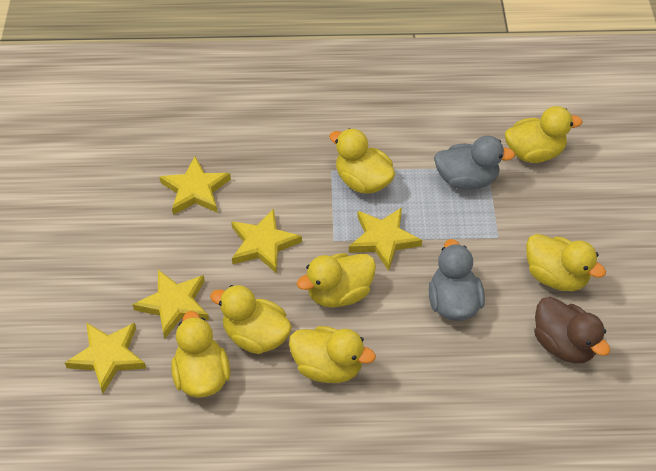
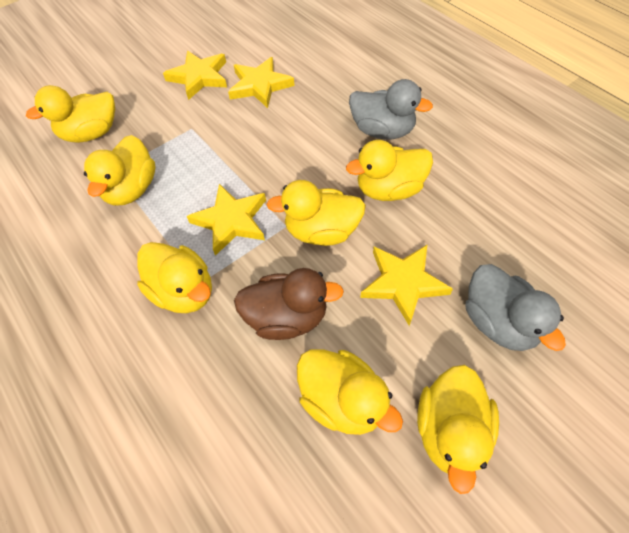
yellow star: [65,323,146,393] [132,270,209,338] [159,156,231,215] [231,209,302,274] [349,207,422,271] = 5 -> [163,50,227,100] [187,184,266,256] [228,57,295,108] [360,245,453,326] = 4

